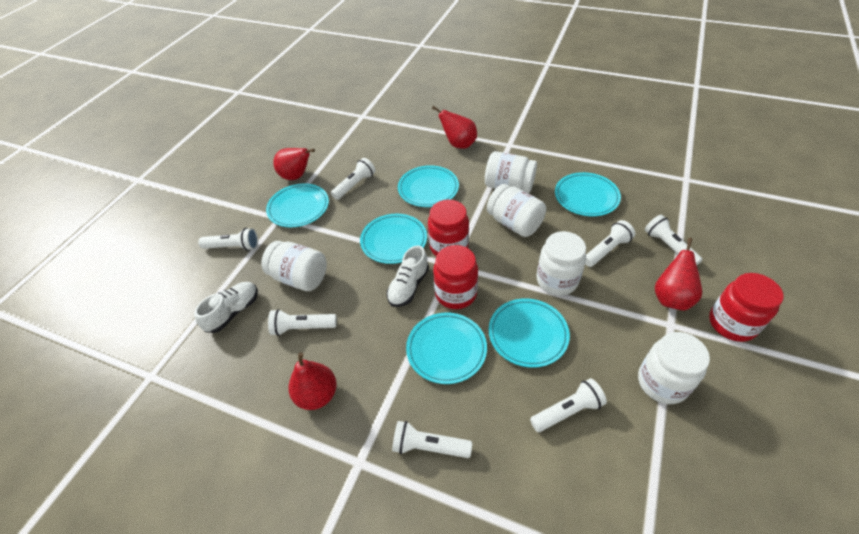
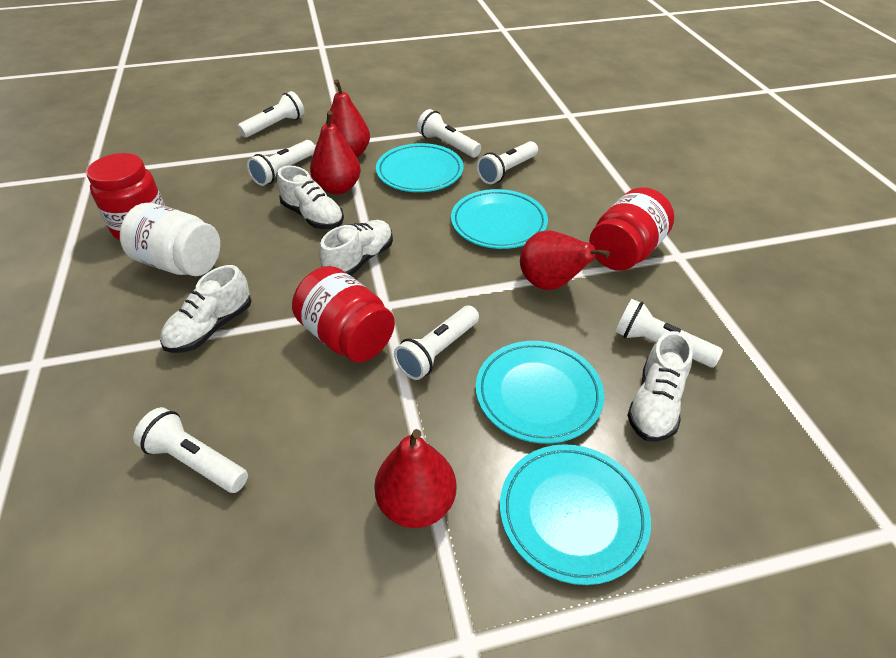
turquoise plate: [266,183,329,227] [360,214,427,264] [398,165,459,207] [406,313,487,384] [489,298,570,368] [555,172,621,216] = 6 -> [376,143,464,192] [451,189,548,249] [476,341,604,444] [500,444,651,585] = 4
white jar: [261,241,327,291] [485,151,537,193] [487,184,546,237] [536,231,586,295] [638,332,710,404] = 5 -> [120,203,220,276] = 1
white shoe: [194,282,258,333] [387,246,429,307] = 2 -> [160,265,251,353] [277,165,344,229] [319,220,393,276] [627,331,693,442] = 4

